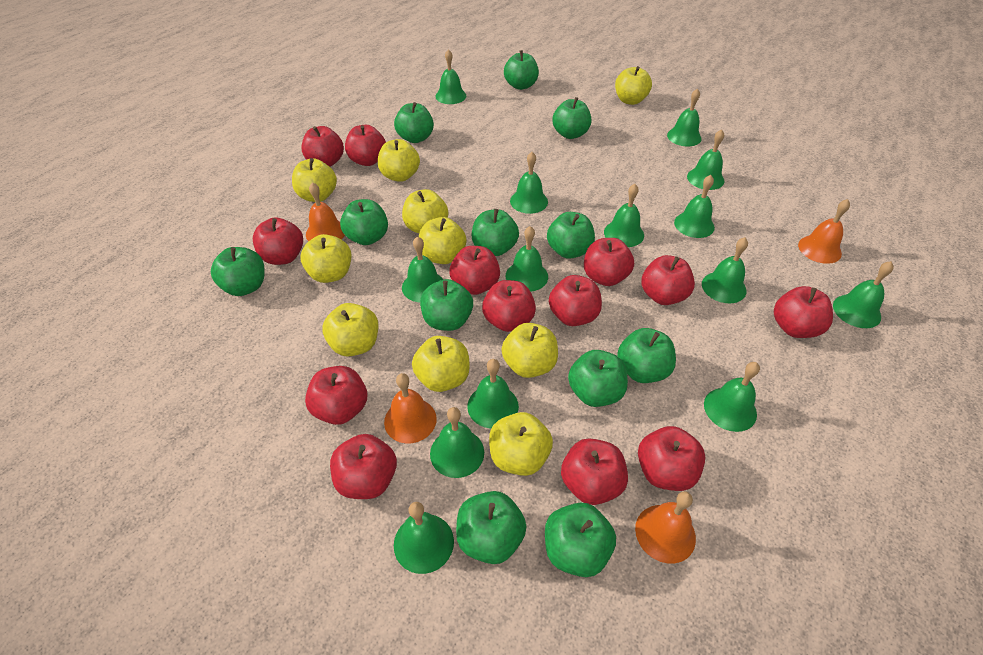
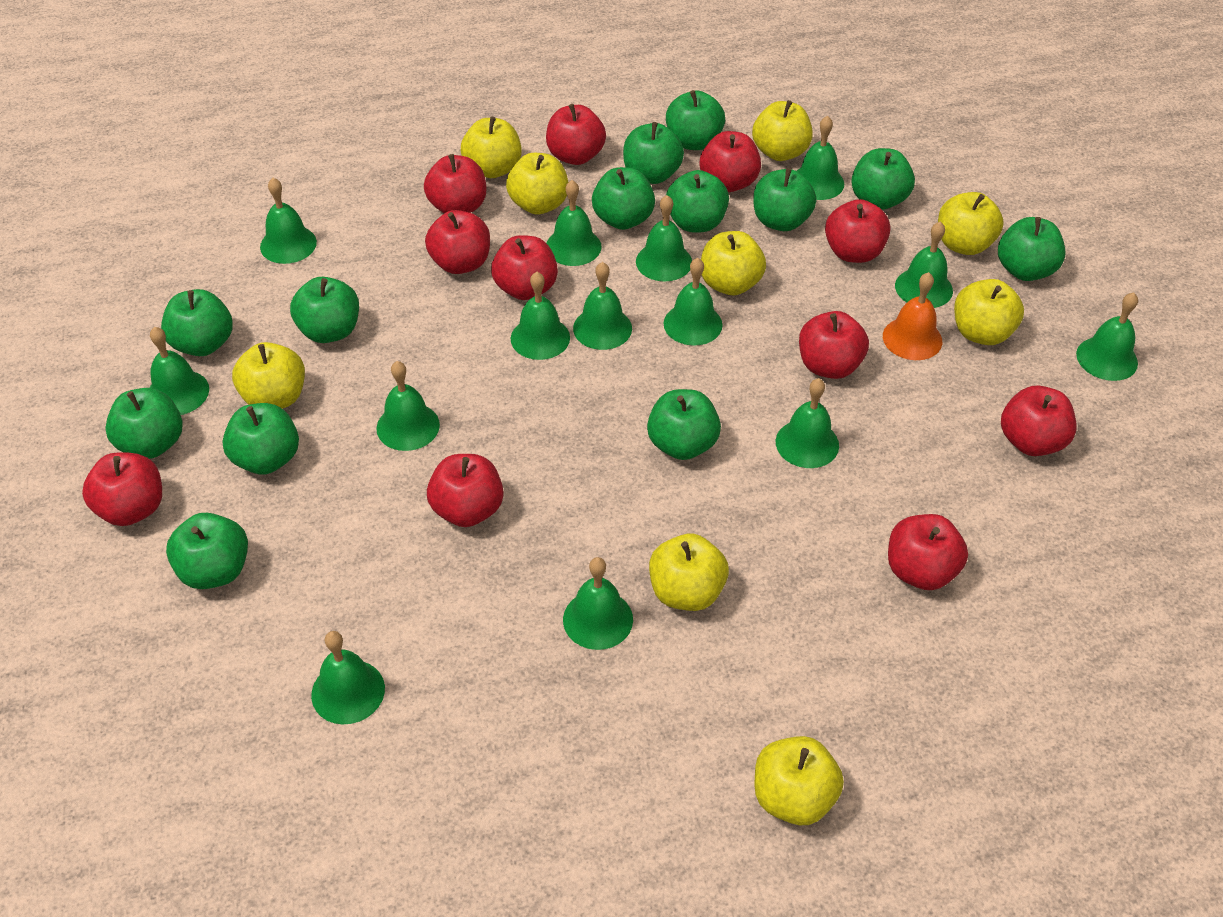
green apple: [211,247,265,296] [340,199,388,245] [394,102,434,143] [420,279,473,331] [456,491,527,564] [472,209,519,256] [504,50,539,90] [545,502,616,577] [547,212,595,259] [552,97,591,139] [568,350,628,407] [617,328,676,383] = 12 -> [105,388,183,459] [161,289,233,356] [166,513,248,589] [222,403,299,474] [290,277,359,343] [592,167,655,230] [623,122,684,184] [647,389,721,460] [666,90,725,150] [666,170,729,232] [753,168,817,231] [851,148,915,210] [998,217,1066,281] = 13
orange bell: [306,182,345,241] [384,373,437,443] [635,491,696,564] [798,199,850,264] = 4 -> [883,272,942,360] = 1
red apple: [253,218,303,265] [302,126,344,167] [305,366,367,425] [330,434,397,499] [345,125,386,166] [449,246,500,295] [482,280,536,332] [549,275,602,326] [561,438,628,505] [584,238,634,286] [638,426,705,491] [641,255,695,305] [774,286,833,338] = 13 -> [82,452,162,526] [424,154,486,213] [425,210,490,274] [427,454,504,527] [491,235,558,300] [546,104,606,165] [700,131,761,192] [799,311,869,379] [825,199,891,263] [888,514,968,590] [1001,385,1077,456] = 11
yellow apple: [292,158,337,202] [300,234,351,283] [322,303,378,357] [378,139,420,182] [402,189,448,233] [412,336,470,392] [419,217,467,264] [489,412,553,476] [501,323,558,378] [615,66,652,105] = 10 -> [232,342,305,409] [461,117,522,178] [506,153,568,215] [649,534,729,611] [701,231,766,296] [752,100,813,161] [755,736,844,825] [938,192,1004,255] [954,279,1024,345] = 9

